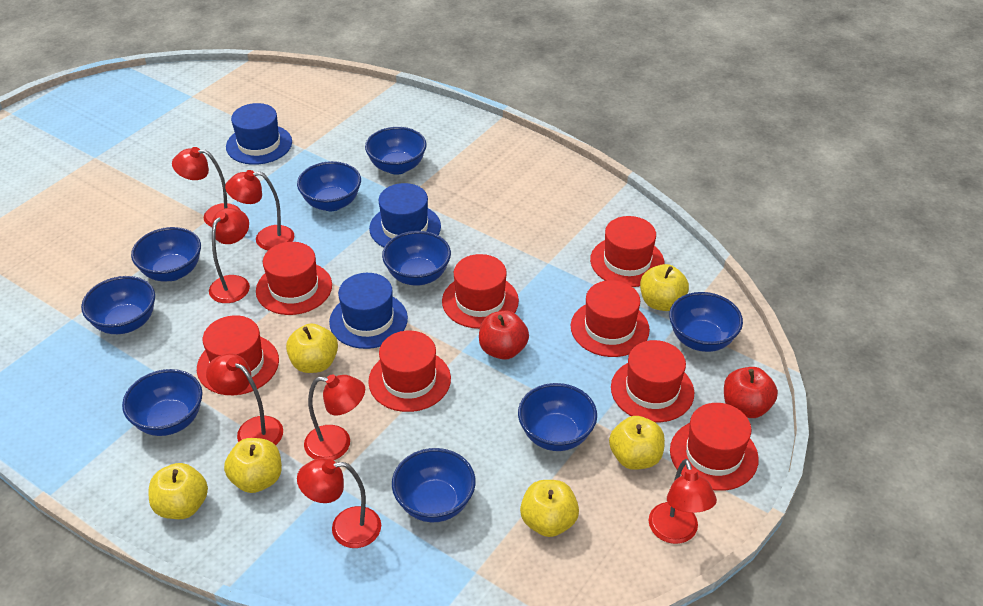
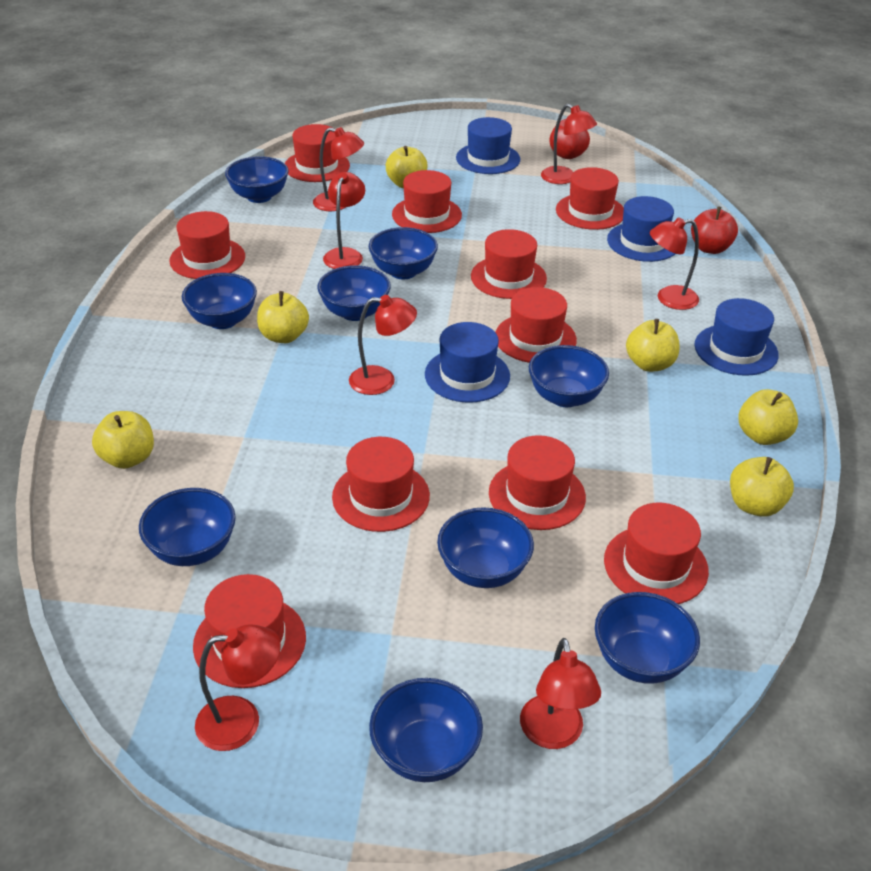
blue hat: [226,103,292,165] [329,273,408,349] [369,183,441,247] = 3 -> [425,322,510,403] [456,117,520,174] [607,196,675,262] [694,298,779,376] = 4
red hat: [197,315,279,395] [256,242,332,315] [368,331,451,412] [442,254,519,329] [571,280,650,357] [590,216,664,287] [611,340,694,422] [670,403,759,491] = 8 -> [169,211,245,279] [193,574,306,688] [285,124,350,182] [332,437,430,532] [392,170,462,233] [471,229,547,299] [489,435,586,530] [495,287,577,363] [556,167,624,230] [604,503,709,604] = 10

